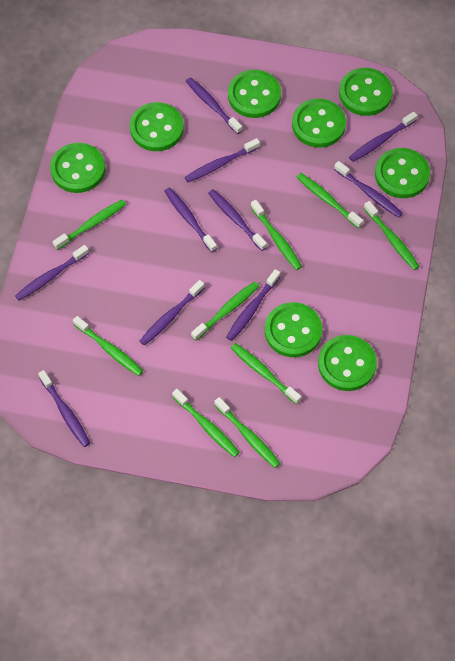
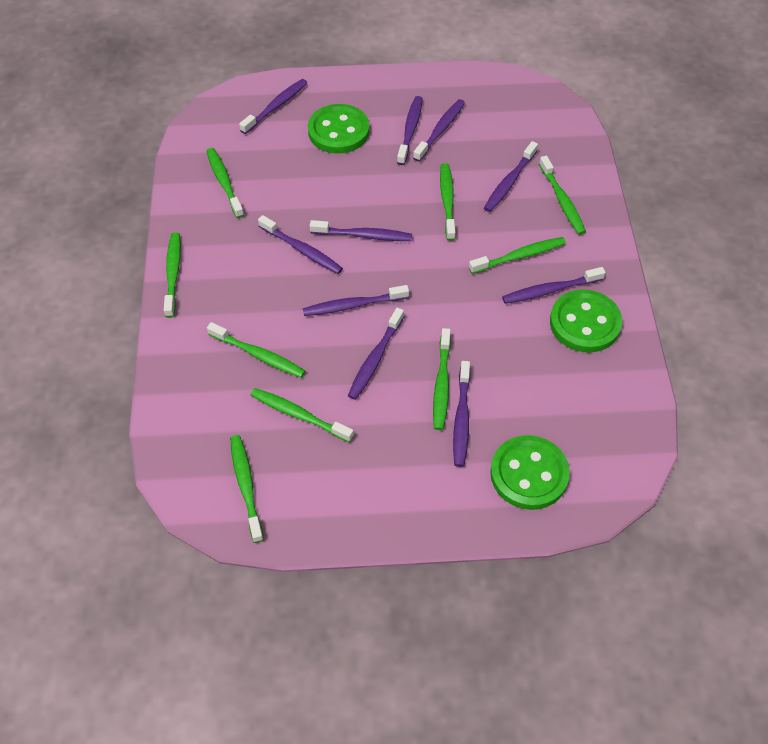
green button: [50,143,105,193] [130,102,184,151] [228,70,281,118] [265,302,322,357] [292,99,346,148] [318,335,377,391] [339,68,393,116] [375,148,430,198] = 8 -> [308,104,370,154] [490,435,570,510] [550,289,622,353] = 3

